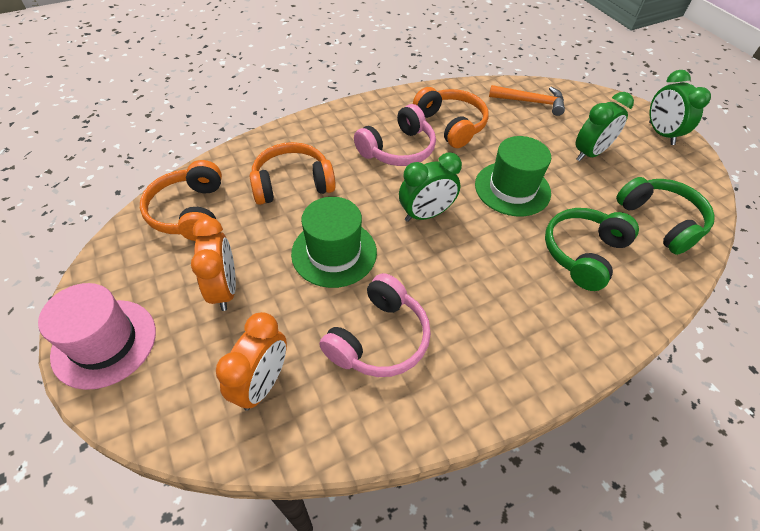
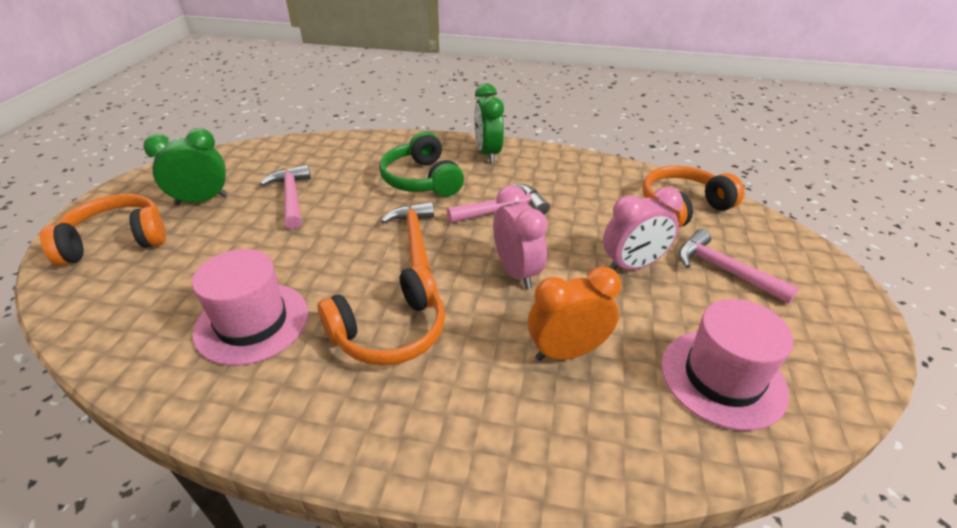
green clock: [399,152,462,222] [576,92,634,161] [649,70,711,145] = 3 -> [143,128,228,205] [474,83,504,163] = 2
green hat: [291,197,377,288] [475,136,551,216] = 2 -> none = 0
green headphones: [545,208,639,291] [616,177,715,255] = 2 -> [379,131,464,197] = 1
orange clock: [191,217,236,311] [216,312,287,411] = 2 -> [528,266,621,361] = 1
pink clock: none = 0 -> [493,185,548,289] [603,187,683,270] = 2
pink hammer: none = 0 -> [260,165,311,229] [447,184,550,223] [679,229,799,304] = 3
pink hat: [38,283,156,390] = 1 -> [192,249,308,366] [661,299,793,431] = 2
pink headphones: [319,273,431,377] [354,104,436,166] = 2 -> none = 0

